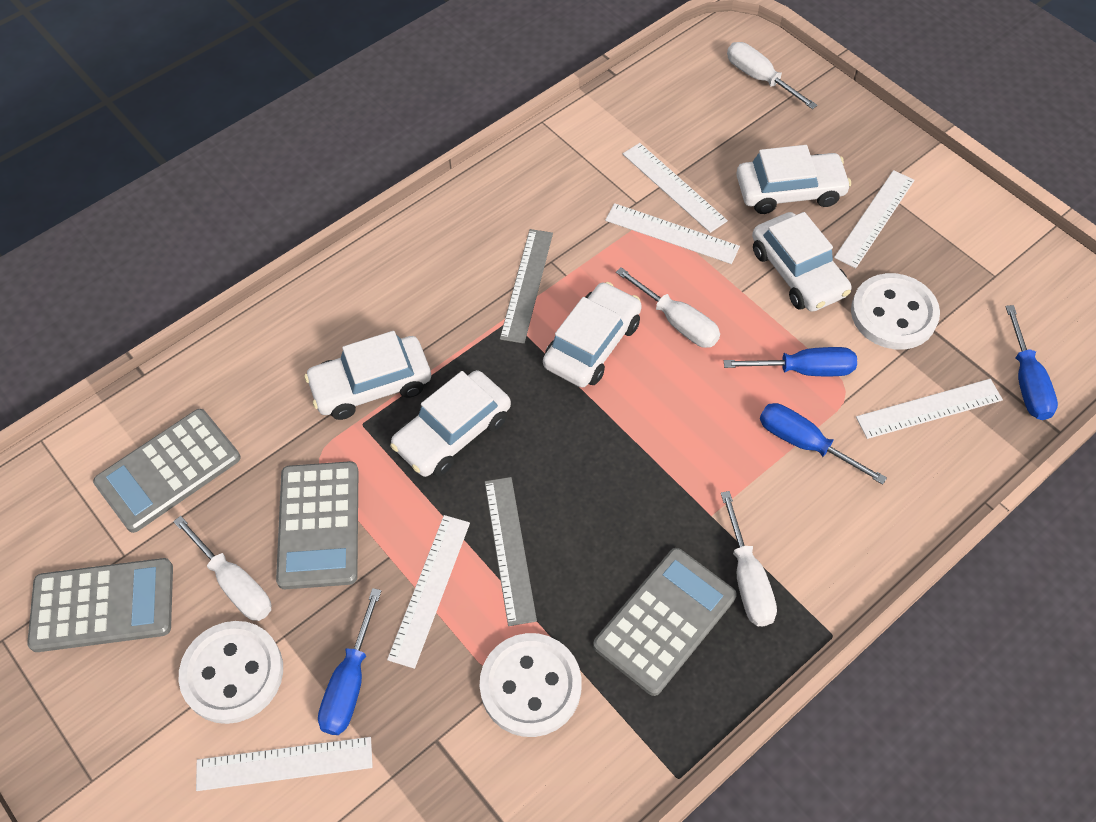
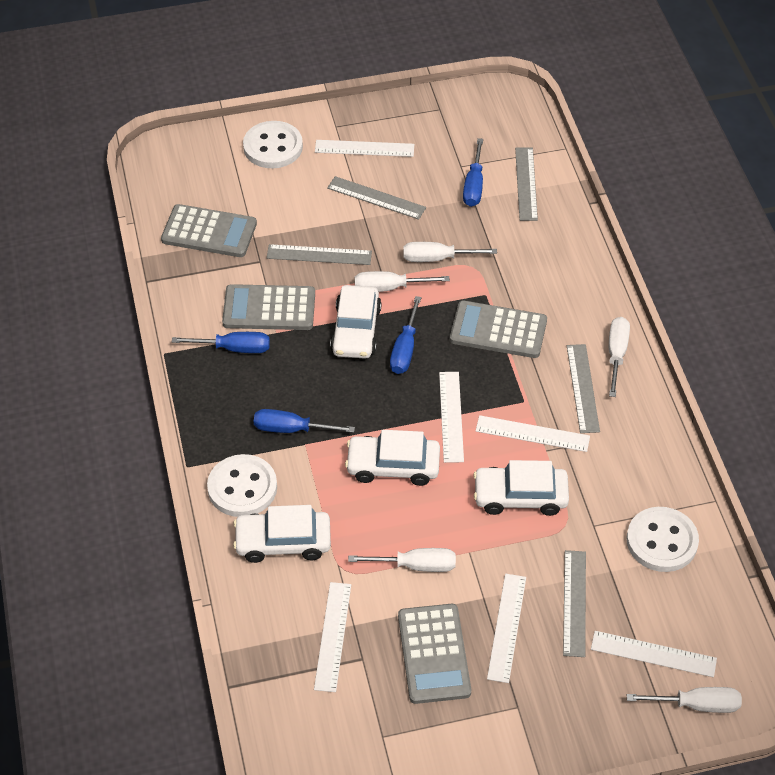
grey ruler: [485,477,537,626] [500,229,553,344] = 2 -> [267,244,372,265] [327,176,426,220] [515,148,538,221] [563,550,586,657] [567,344,600,433] = 5
white car: [304,331,431,420] [390,370,511,477] [543,282,642,387] [736,145,851,214] [752,212,851,312] = 5 -> [233,505,331,563] [330,285,382,359] [345,430,440,486] [473,460,569,516] = 4
white screwdriver: [173,516,271,621] [616,267,720,348] [721,491,777,626] [727,42,817,109] = 4 -> [348,548,456,572] [355,271,450,292] [403,242,497,262] [609,317,630,397] [627,687,742,713] = 5

